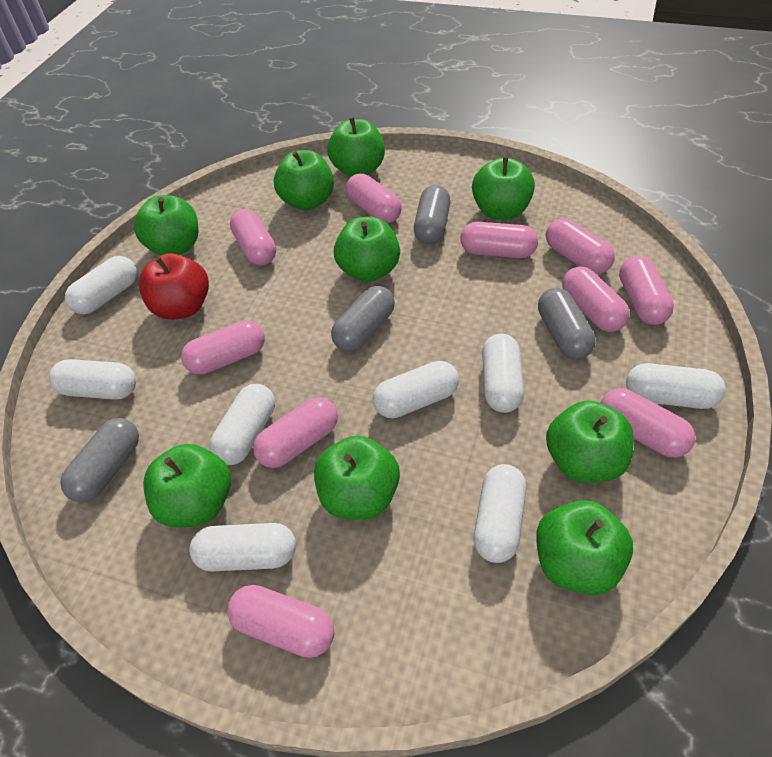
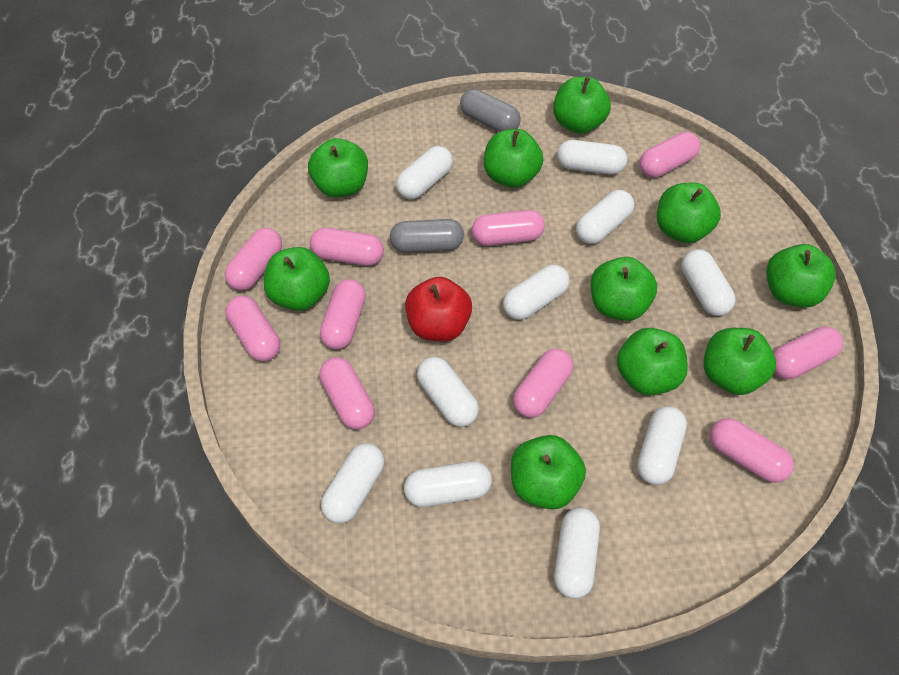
green apple: [134,195,199,256] [144,444,231,528] [274,150,334,210] [314,436,400,520] [327,117,385,177] [334,217,400,282] [472,157,535,220] [536,500,633,595] [546,400,634,483] = 9 -> [264,247,330,311] [308,138,368,198] [484,129,543,188] [511,435,586,510] [553,77,611,134] [591,257,657,321] [617,328,688,396] [657,183,721,243] [703,328,776,395] [766,244,836,308] = 10
grey capsule: [60,418,139,502] [331,286,395,352] [414,185,450,244] [538,288,596,359] = 4 -> [390,219,464,253] [460,89,521,132] = 2
white capsule: [49,359,136,400] [65,256,137,314] [189,523,296,572] [209,384,275,465] [373,361,459,418] [474,464,526,563] [482,334,524,413] [626,363,726,409] = 8 -> [321,443,384,524] [396,146,453,199] [404,461,492,507] [417,357,479,427] [503,265,569,320] [554,508,600,599] [557,140,627,175] [576,190,634,244] [637,406,687,485] [681,249,735,316] = 10

